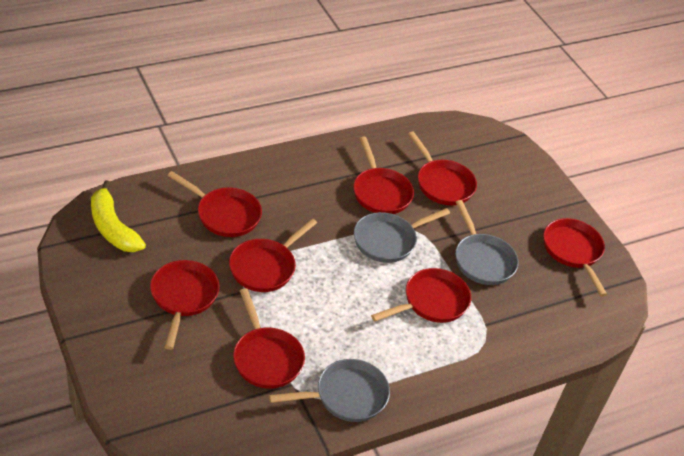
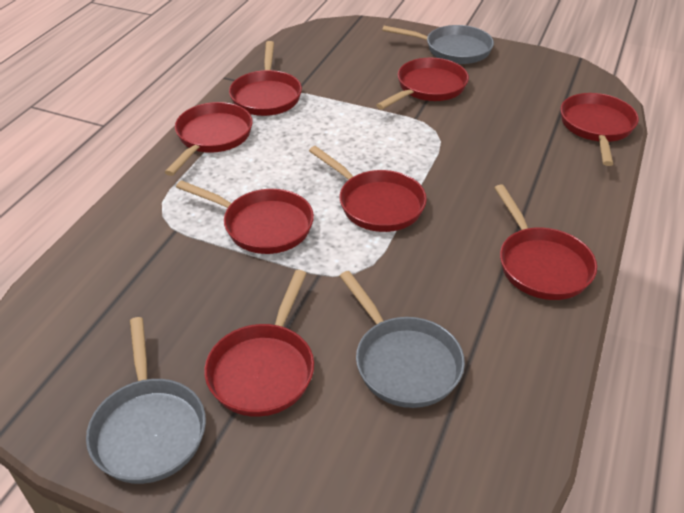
yellow banana: [91,180,146,252] = 1 -> none = 0

